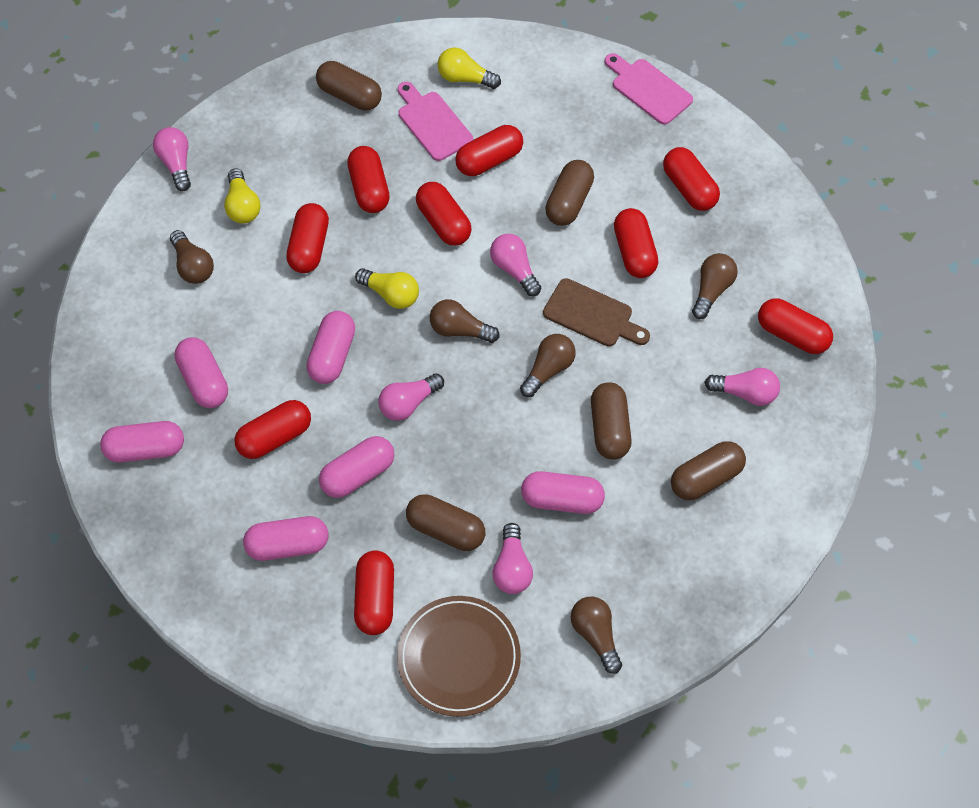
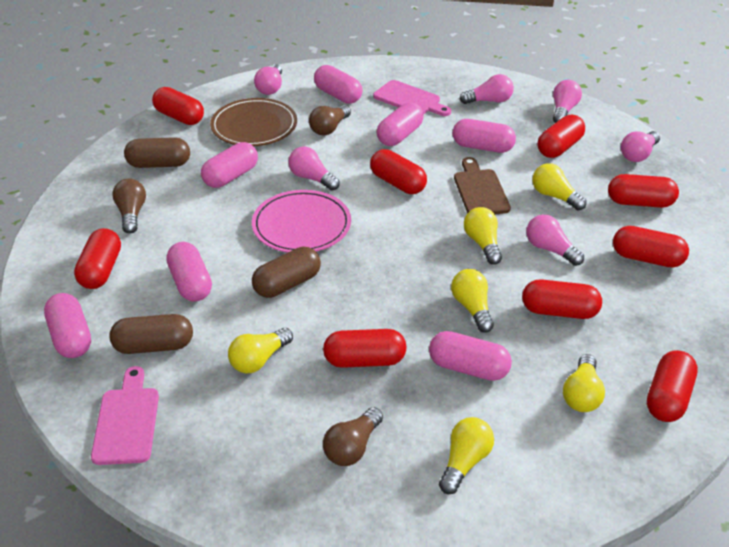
brown capsule: [316,61,382,110] [406,494,485,551] [545,160,594,226] [591,382,632,460] [671,441,746,500] = 5 -> [109,314,193,354] [124,137,190,168] [252,246,321,298] = 3
brown light bulb: [170,230,214,284] [430,299,500,343] [520,334,576,397] [571,597,622,674] [692,253,738,319] = 5 -> [112,179,146,234] [309,105,351,135] [323,407,383,466] = 3
pink capsule: [100,421,184,463] [175,337,228,408] [243,516,328,561] [306,311,355,384] [319,436,394,498] [521,471,605,514] = 6 -> [44,293,91,358] [166,242,212,302] [201,142,258,188] [314,65,362,104] [377,102,424,146] [429,331,512,381] [453,119,516,153] = 7
pink light bulb: [153,127,191,191] [378,373,444,421] [490,234,541,296] [492,523,533,594] [704,368,780,406] = 5 -> [254,64,282,95] [288,147,340,191] [460,74,514,104] [526,215,584,266] [553,80,582,123] [621,131,660,162] = 6
pink plate: none = 0 -> [252,190,351,253] = 1
yellow light bulb: [224,168,261,224] [355,268,419,309] [438,48,501,89] = 3 -> [228,328,293,373] [439,417,494,494] [451,269,494,333] [464,207,502,265] [532,163,586,210] [563,354,605,412] = 6

